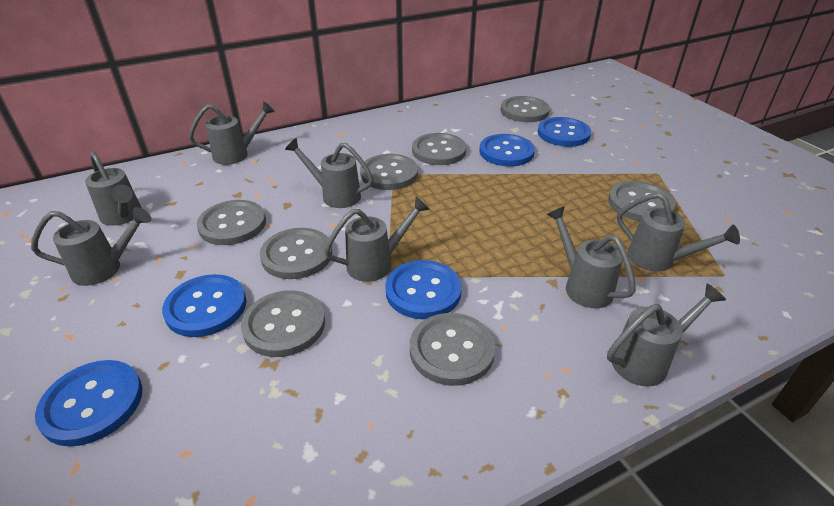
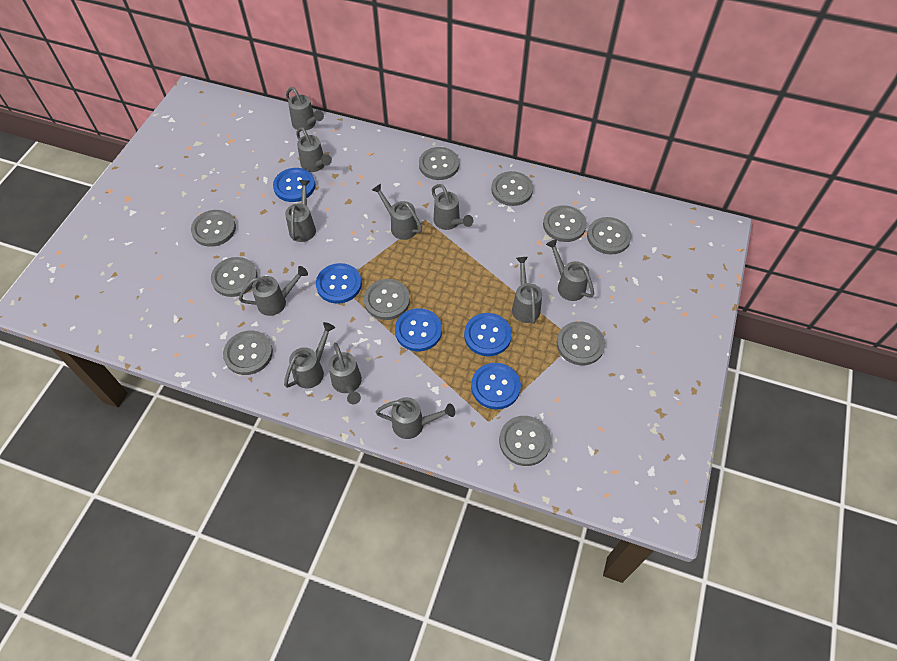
grey button: [197,200,266,245] [241,290,325,357] [260,228,332,279] [360,154,418,190] [410,313,495,386] [412,133,466,165] [501,96,550,122] [608,181,676,222] = 8 -> [191,210,236,247] [211,257,258,297] [223,330,273,375] [364,279,410,320] [419,147,459,180] [491,171,533,206] [499,416,551,466] [543,205,587,242] [556,321,605,365] [587,217,632,254] = 10
grey watering can: [31,207,152,286] [85,152,142,226] [189,101,275,165] [285,138,374,208] [324,197,430,282] [546,206,636,308] [607,284,726,387] [617,192,740,271] = 8 -> [239,266,308,316] [284,322,335,388] [285,180,316,242] [286,87,324,131] [296,127,332,172] [328,342,362,404] [372,184,422,240] [375,397,455,439] [432,184,473,230] [512,257,542,324] [546,239,594,301] = 11

